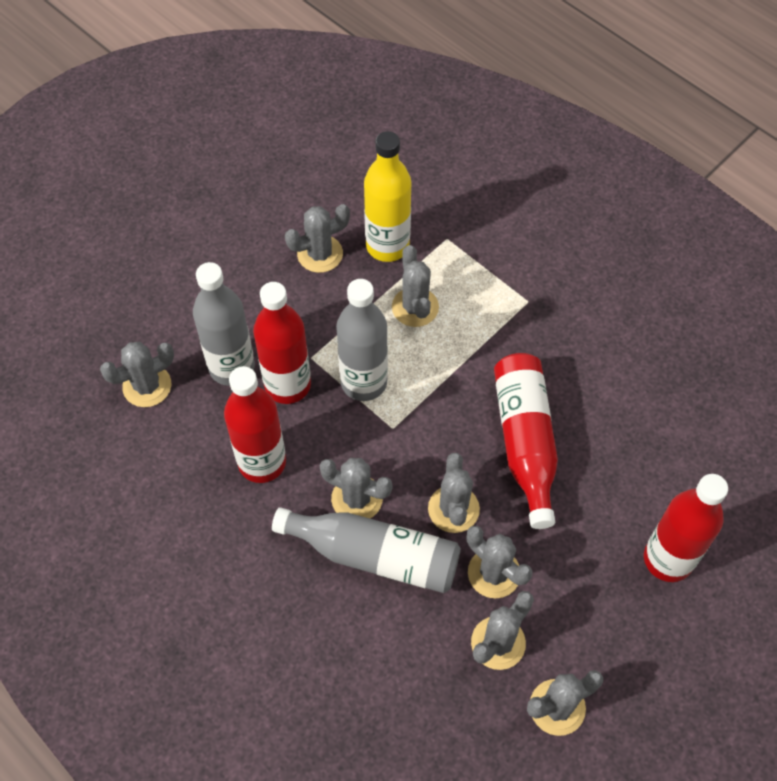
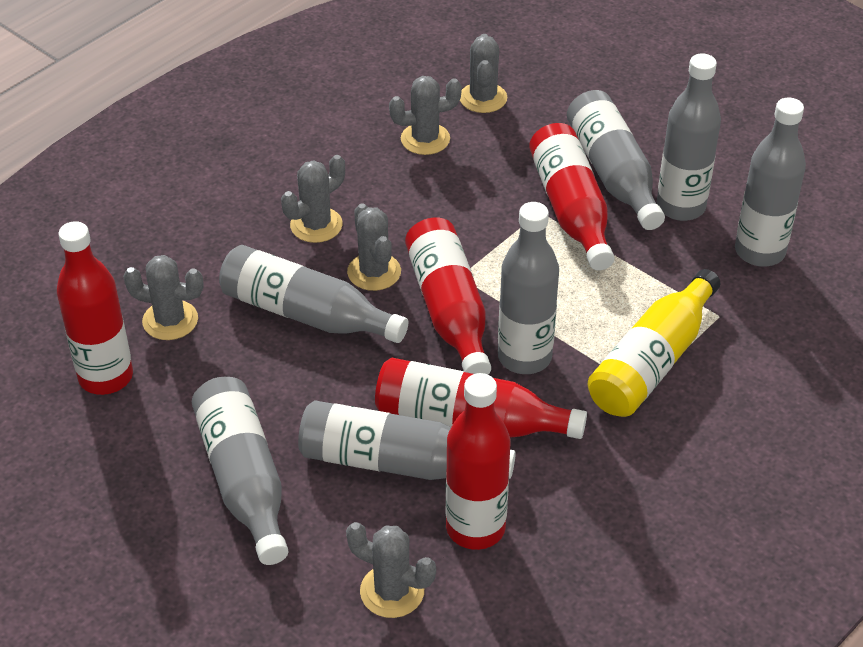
grey bottle: [193,262,255,386] [272,507,461,593] [336,279,388,401] = 3 -> [192,377,288,565] [219,245,408,343] [298,400,516,480] [498,202,559,374] [567,90,665,230] [657,53,721,221] [735,98,806,266] = 7
grey cactus: [100,342,174,407] [285,204,350,273] [319,458,393,518] [392,245,439,327] [428,453,480,533] [466,526,532,598] [471,591,534,670] [527,670,603,736] = 8 -> [123,255,203,340] [281,155,345,243] [346,522,436,618] [347,203,401,291] [389,76,462,155] [460,34,507,113] = 6
red bottle: [224,366,286,483] [253,282,311,404] [494,353,558,529] [644,474,728,582] = 4 -> [57,221,133,395] [375,357,587,439] [405,218,491,375] [446,373,510,550] [529,123,615,271] = 5

